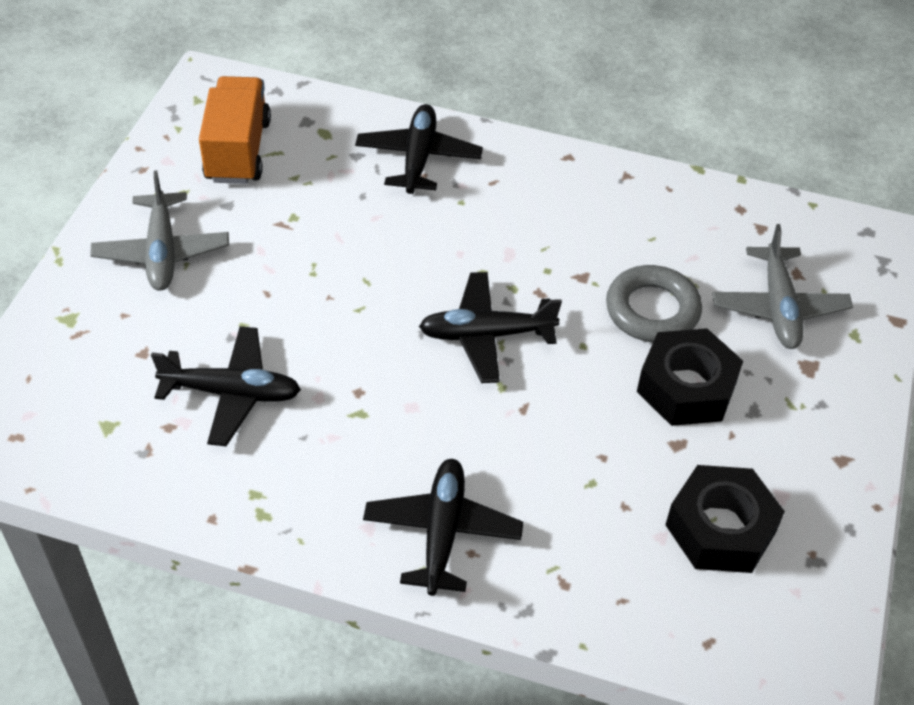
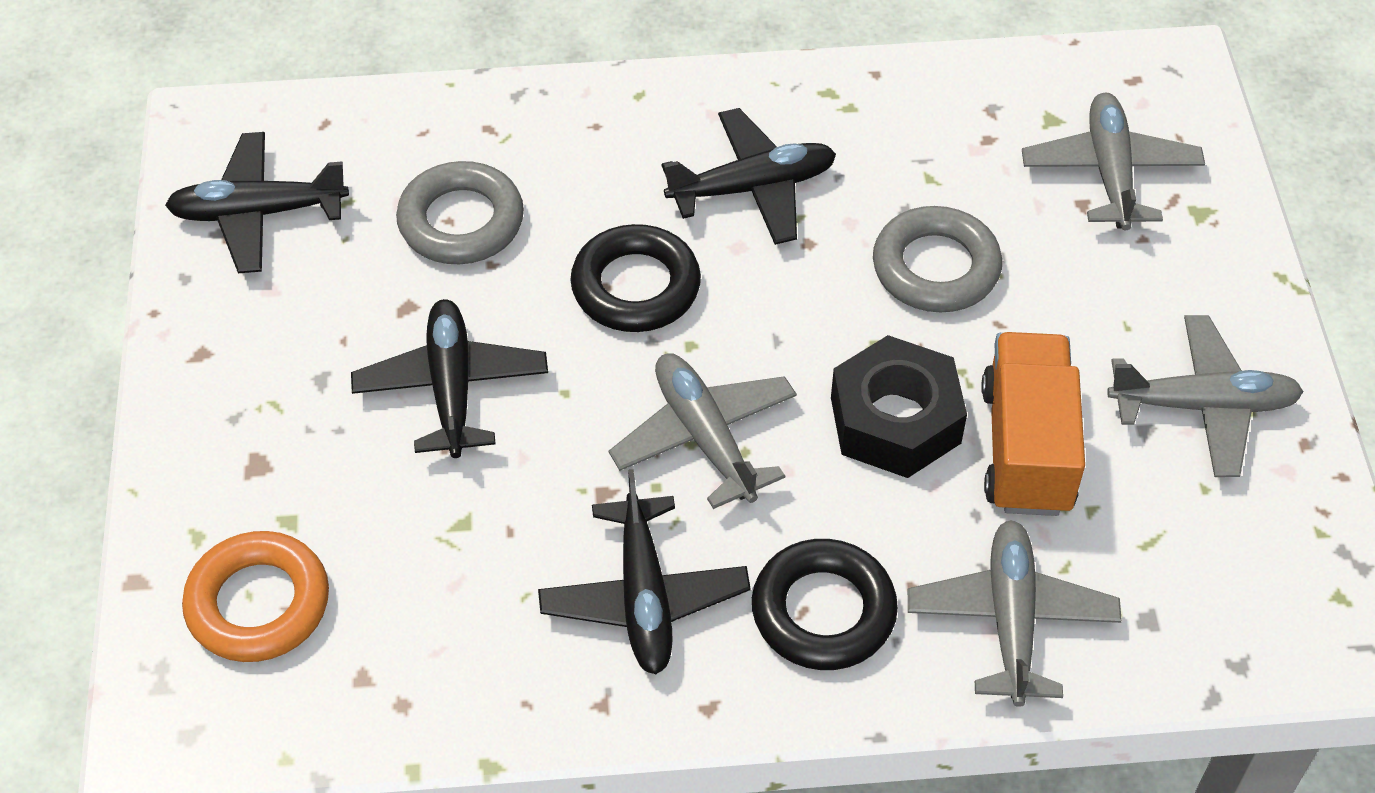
black nut: [637,328,743,426] [665,465,785,573] = 2 -> [831,335,967,478] = 1
black ring: none = 0 -> [570,224,701,332] [752,539,898,670] = 2
grey plane: [90,170,229,291] [712,224,853,349] = 2 -> [609,353,797,509] [908,520,1122,707] [1022,92,1205,231] [1107,315,1304,477] = 4
grey ring: [606,265,702,343] = 1 -> [396,161,524,264] [873,206,1002,312] = 2
orange ring: none = 0 -> [182,531,329,662] = 1

